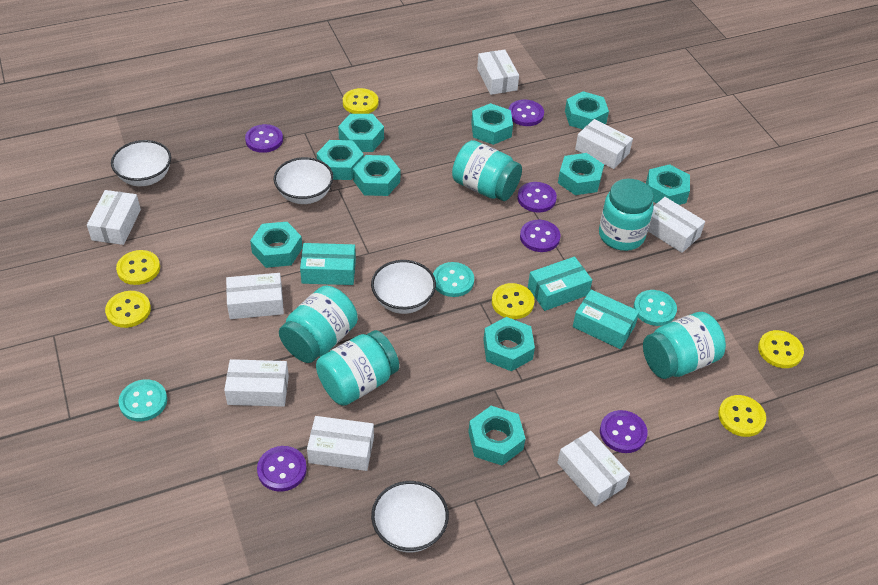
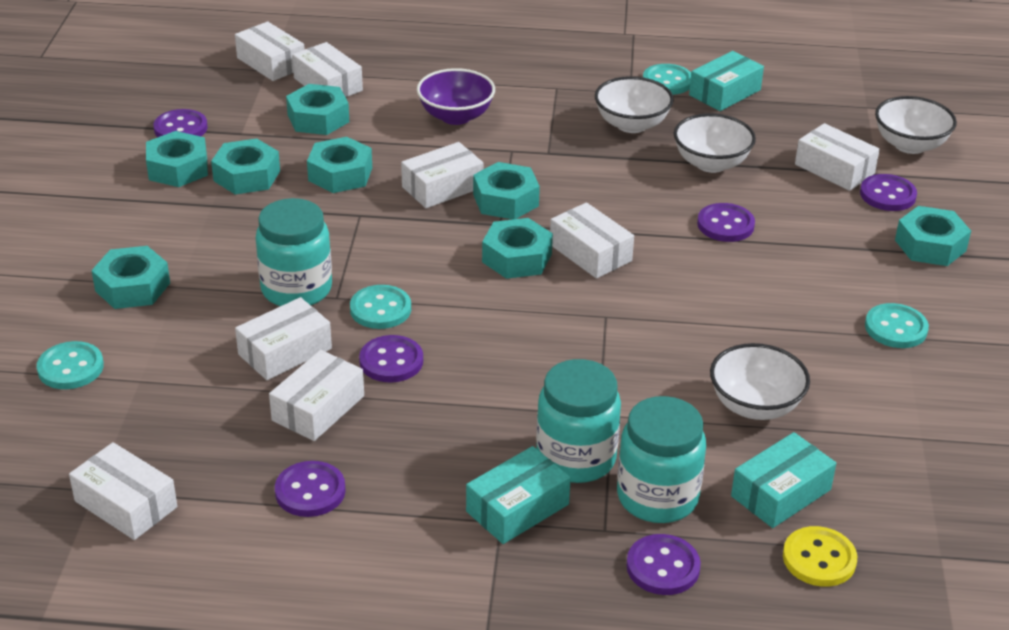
purple bowl: none = 0 -> [417,68,495,125] = 1
turquoise button: [119,379,167,421] [433,262,474,297] [633,290,677,326] = 3 -> [37,341,104,389] [350,285,411,329] [643,64,691,95] [865,303,929,348] = 4
turquoise jar: [279,286,358,363] [316,330,399,406] [452,140,522,201] [599,179,654,251] [643,312,726,379] = 5 -> [256,198,332,306] [536,359,621,483] [617,396,706,523] = 3
turquoise nut: [250,222,302,268] [317,140,364,180] [338,114,384,152] [353,155,400,196] [468,406,526,465] [471,103,513,145] [483,317,535,371] [558,153,604,195] [565,91,609,129] [646,164,690,205] = 10 -> [91,246,170,309] [146,131,208,187] [211,138,280,194] [286,84,349,135] [307,137,372,193] [473,162,540,219] [482,218,553,279] [895,206,971,266] = 8
yellow button: [105,291,151,328] [116,250,160,285] [343,88,378,114] [492,283,535,319] [718,395,766,437] [758,330,804,368] = 6 -> [783,526,857,587] = 1

